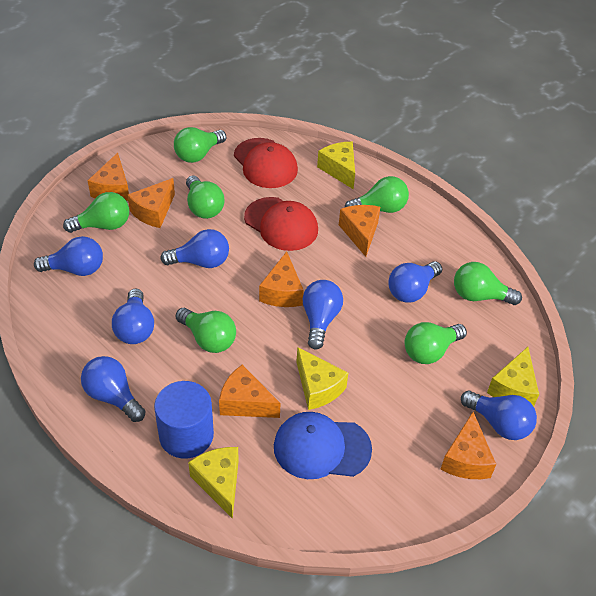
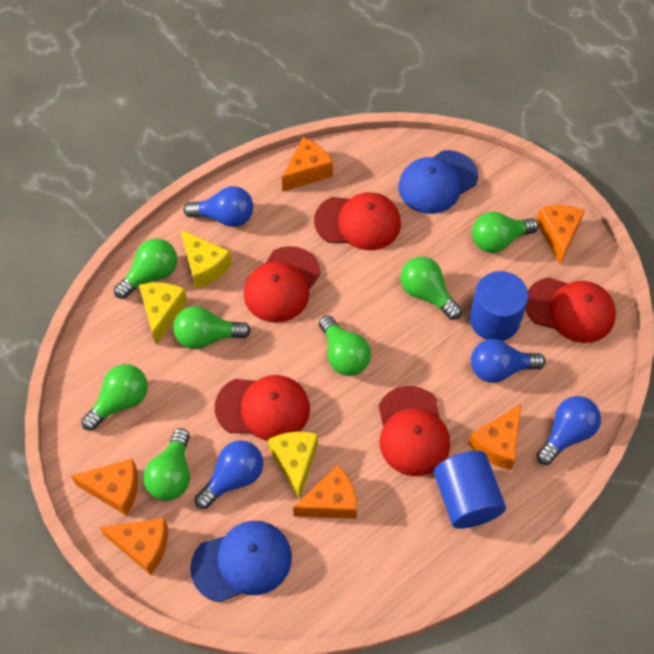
blue cap: [274,412,372,479] = 1 -> [190,521,292,602] [398,150,478,214] = 2
blue cylinder: [154,381,214,459] = 1 -> [434,451,506,528] [470,271,529,341] = 2
blue light bulb: [34,236,103,276] [81,356,146,422] [112,289,154,344] [160,229,229,268] [303,280,343,350] [388,261,442,303] [461,391,537,440] = 7 -> [183,186,253,227] [195,440,263,509] [471,339,545,383] [536,396,601,465] = 4
red cap: [234,138,298,188] [244,197,318,251] = 2 -> [215,375,310,441] [244,246,321,323] [314,192,401,250] [379,386,450,476] [525,277,616,343] = 5
yellow cheese: [188,447,239,519] [297,347,348,410] [317,142,355,189] [487,347,539,407] = 4 -> [139,282,188,345] [181,230,232,289] [268,432,318,499] = 3

